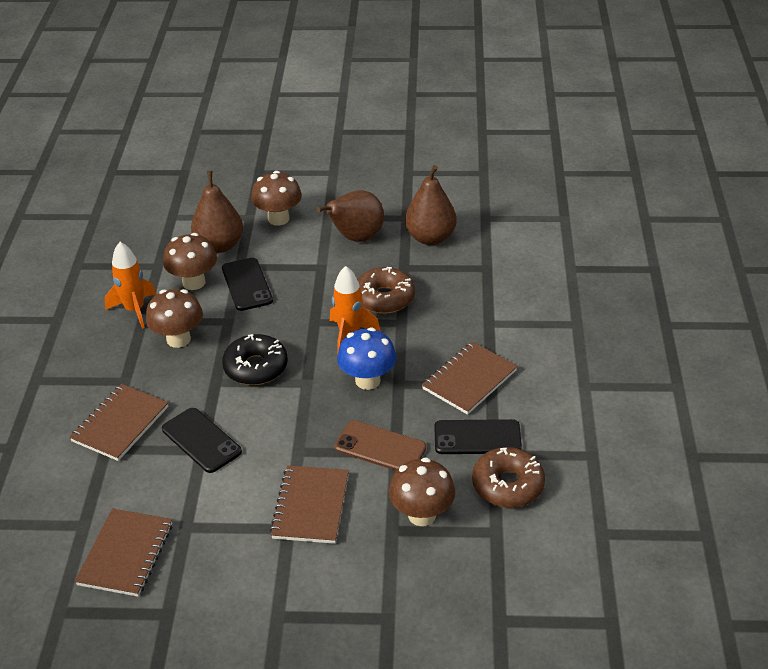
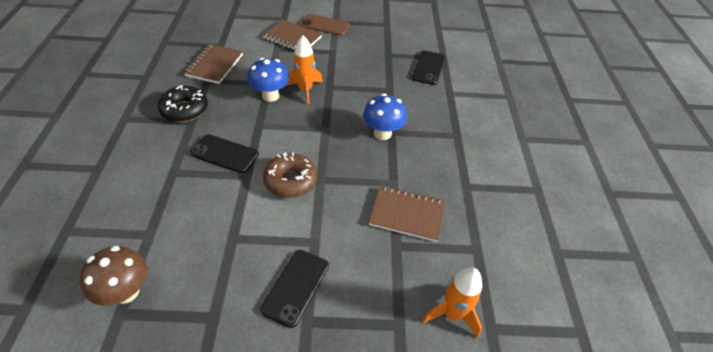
blue mushroom: [337,327,397,390] = 1 -> [248,58,289,102] [363,94,407,140] = 2
brown donut: [357,267,415,314] [472,447,545,508] = 2 -> [263,152,317,198] = 1
brown mushroom: [146,289,203,348] [163,233,217,290] [251,171,302,226] [389,457,455,526] = 4 -> [80,246,147,306] = 1
brown notebook: [69,384,168,461] [75,508,172,597] [270,465,349,544] [422,342,518,415] = 4 -> [184,44,243,84] [263,19,322,50] [369,186,446,242] = 3
brown pear: [191,171,243,253] [317,190,384,242] [405,165,457,245] = 3 -> none = 0

